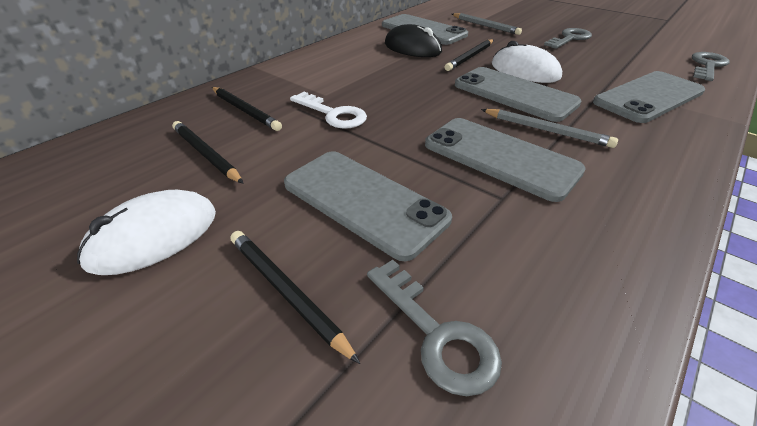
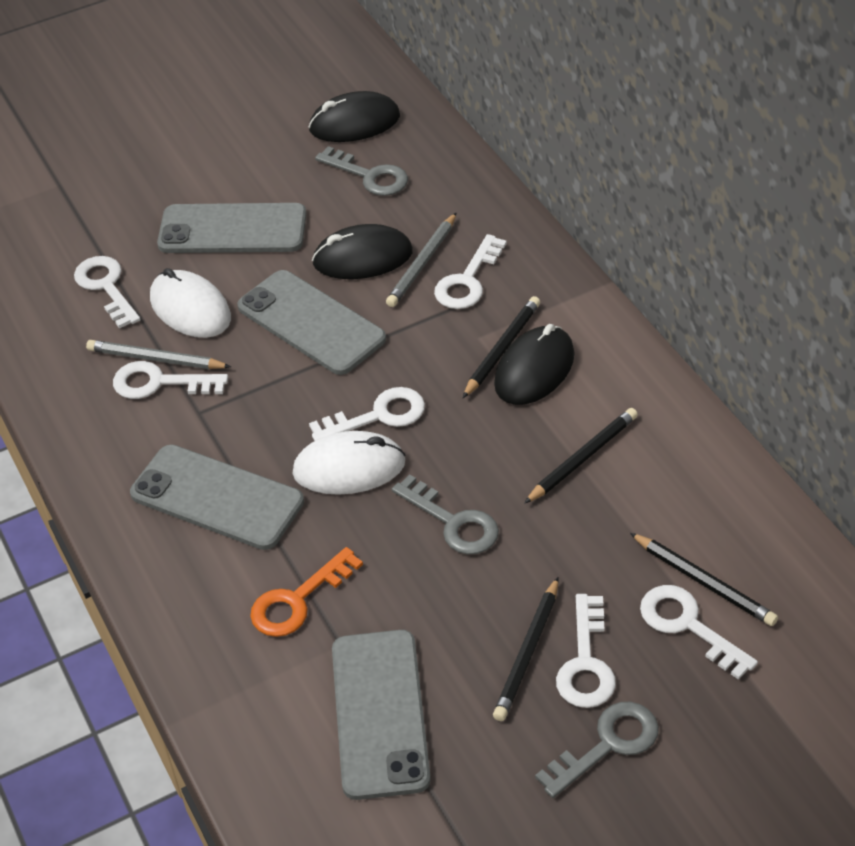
black mouse: [385,24,442,57] = 1 -> [308,91,400,142] [312,224,413,279] [494,324,575,405] = 3
grey phone: [284,151,452,261] [382,14,468,45] [425,118,586,202] [455,67,581,122] [593,71,705,123] = 5 -> [130,445,304,550] [157,203,307,253] [237,270,386,375] [332,630,431,800] = 4
orange key: none = 0 -> [250,547,363,637] = 1
white key: [290,92,367,129] = 1 -> [74,256,141,328] [113,361,228,399] [309,387,425,441] [434,234,507,309] [556,594,616,708] [640,585,758,680] = 6

